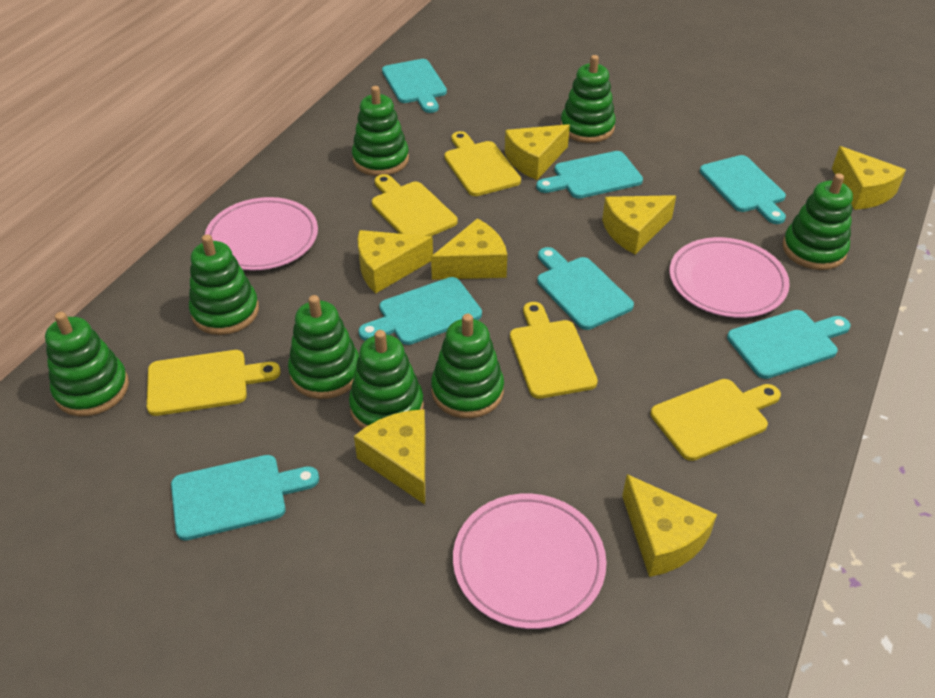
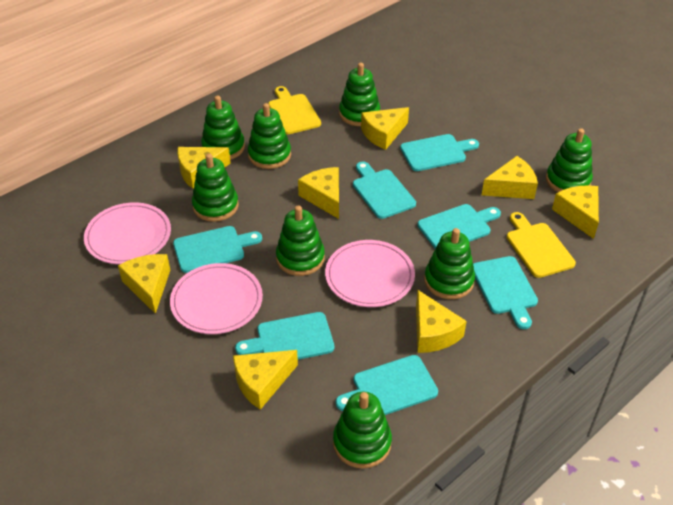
yellow cheese: [354,409,426,504] [358,230,433,293] [431,218,507,280] [505,124,570,180] [602,195,676,254] [622,474,717,577] [832,146,906,210] = 7 -> [118,254,170,314] [177,147,231,189] [233,350,298,410] [298,167,339,219] [361,107,409,150] [416,290,467,353] [482,156,538,199] [552,185,599,239] = 8
yellow cutting board: [147,350,281,416] [372,174,458,236] [444,131,521,196] [510,302,598,399] [651,379,781,461] = 5 -> [268,86,321,134] [507,212,576,278] = 2

